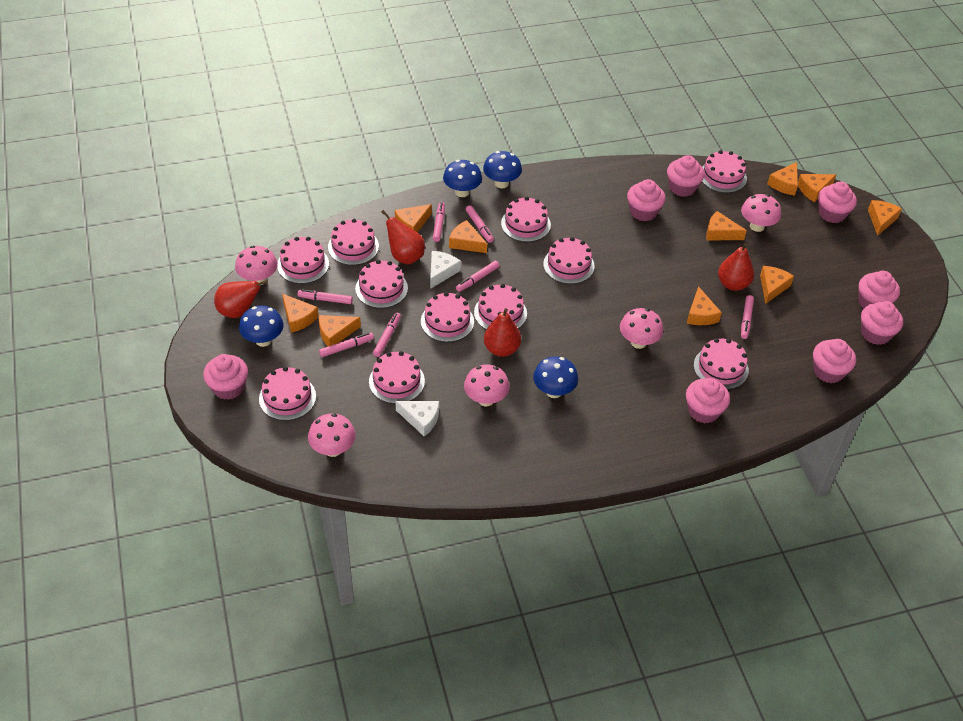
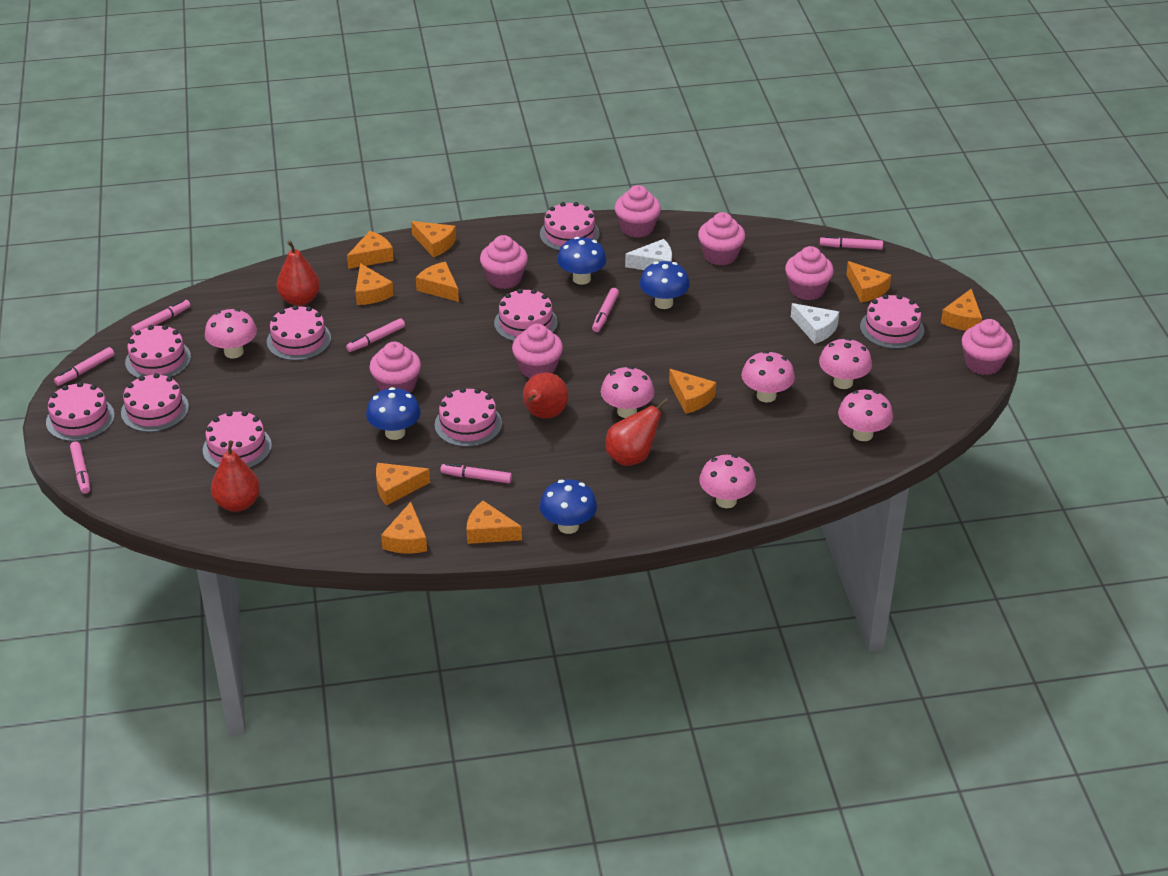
pink cake: [259,367,316,421] [277,237,329,284] [328,219,379,265] [355,260,408,308] [369,351,425,404] [421,292,474,342] [474,284,527,330] [501,197,551,242] [543,237,595,284] [694,338,749,389] [702,150,747,193] = 11 -> [46,382,115,441] [121,373,189,432] [125,325,191,378] [203,411,272,468] [267,305,331,361] [435,388,502,447] [494,289,558,341] [540,202,600,251] [860,294,924,349] = 9
pink cupcake: [203,354,248,400] [627,179,666,221] [667,155,705,197] [686,378,730,423] [813,339,856,383] [818,182,857,223] [859,271,900,309] [861,301,903,345] = 8 -> [369,342,421,393] [480,235,528,289] [512,324,563,378] [615,185,661,238] [698,212,745,265] [785,246,834,300] [962,319,1013,375] = 7
pink mushroom: [235,246,278,285] [308,413,356,457] [464,364,510,407] [620,308,663,349] [741,194,781,232] = 5 -> [205,309,257,358] [601,366,654,418] [699,455,756,508] [741,351,795,402] [819,338,872,389] [838,390,893,441] = 6

